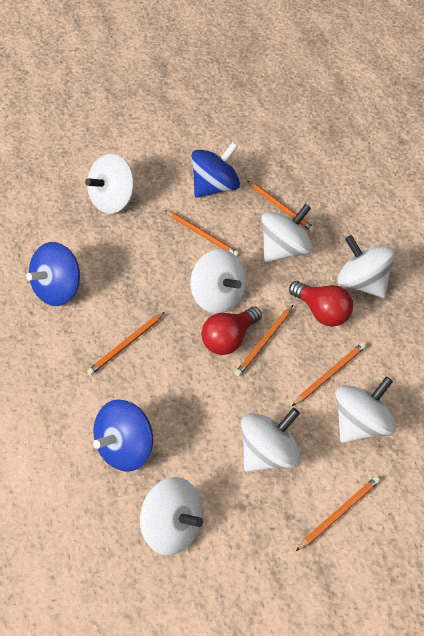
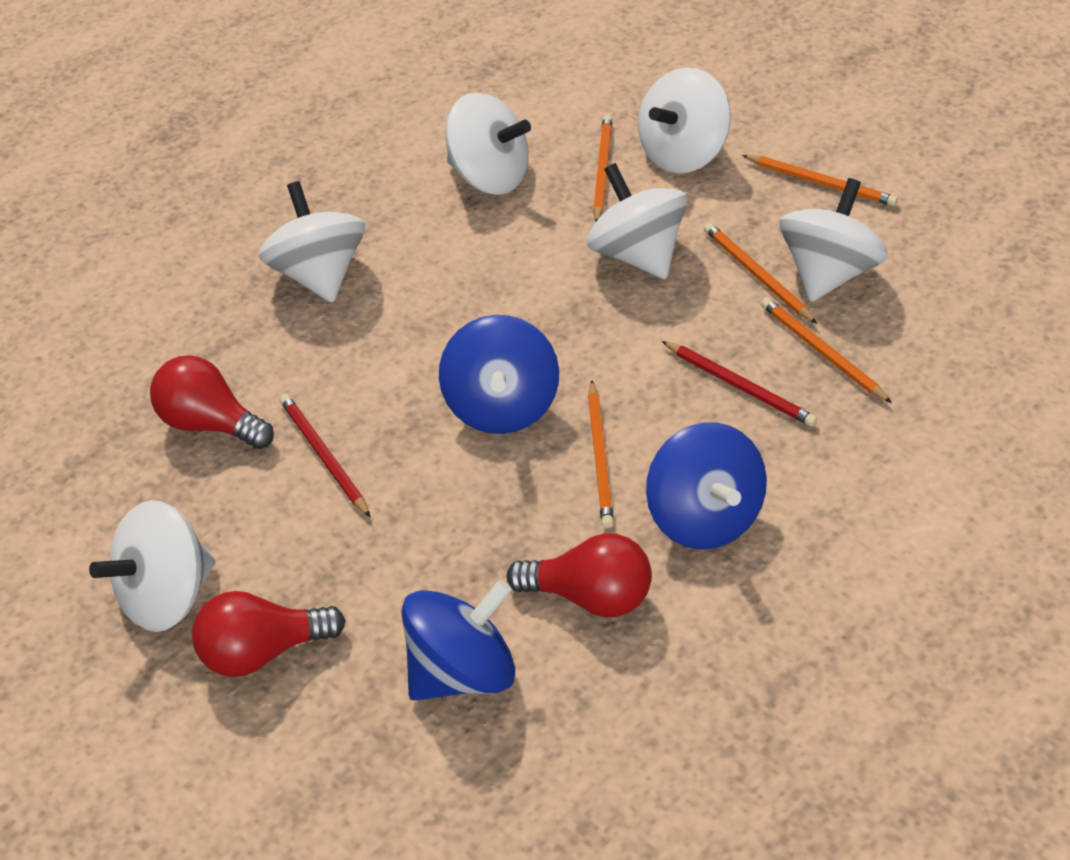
orange pencil: [87,312,165,375] [165,210,239,257] [235,305,293,376] [248,181,315,232] [292,342,366,406] [296,476,380,551] = 6 -> [588,380,614,528] [593,114,612,221] [704,223,817,324] [742,155,898,206] [761,298,892,403] = 5
red light bulb: [201,306,262,355] [289,281,353,327] = 2 -> [150,355,274,449] [192,591,346,677] [506,533,652,617] = 3
red pencil: none = 0 -> [280,394,371,518] [662,341,817,426] = 2
white spinning top: [85,154,134,214] [140,477,203,556] [190,249,246,314] [241,408,301,472] [262,204,313,262] [335,376,396,443] [338,235,395,298] = 7 -> [89,500,215,632] [259,181,365,303] [445,93,531,195] [587,163,687,279] [638,67,731,174] [780,178,888,302] = 6

